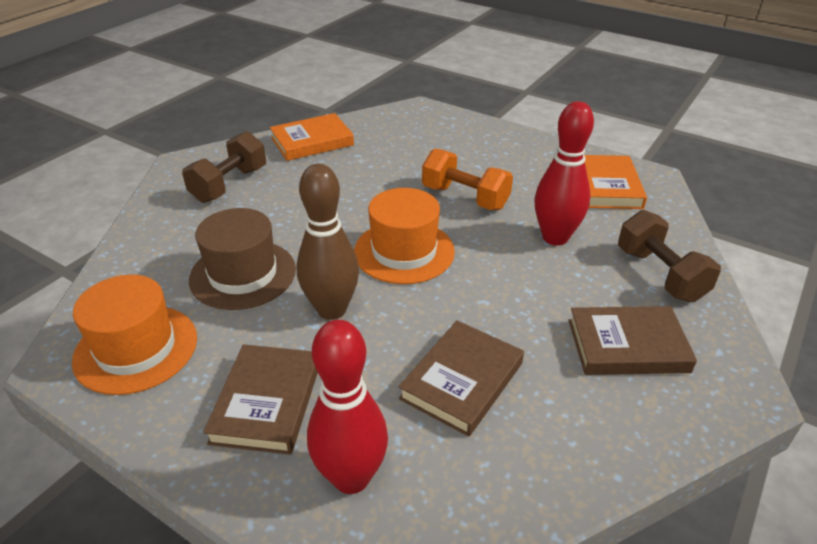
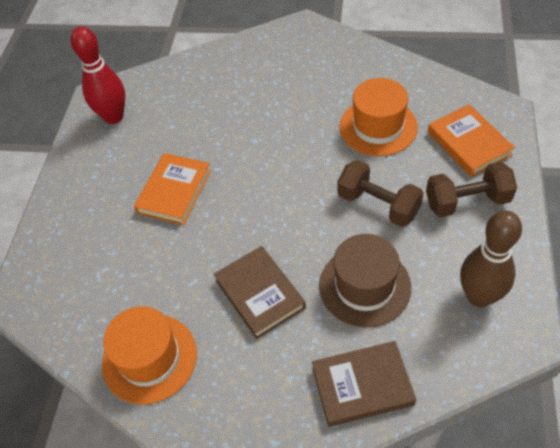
brown book: [203,344,318,455] [399,321,524,437] [569,306,697,375] = 3 -> [214,246,306,339] [312,341,416,427] = 2
orange dumbbell: [422,149,513,210] = 1 -> none = 0
red bowling pin: [307,320,388,494] [534,101,594,246] = 2 -> [71,26,125,124] = 1

